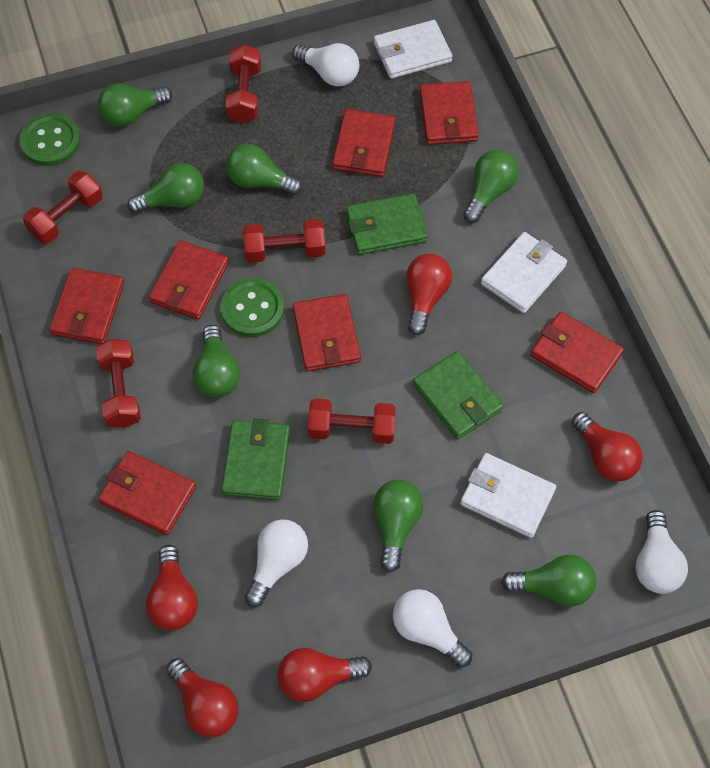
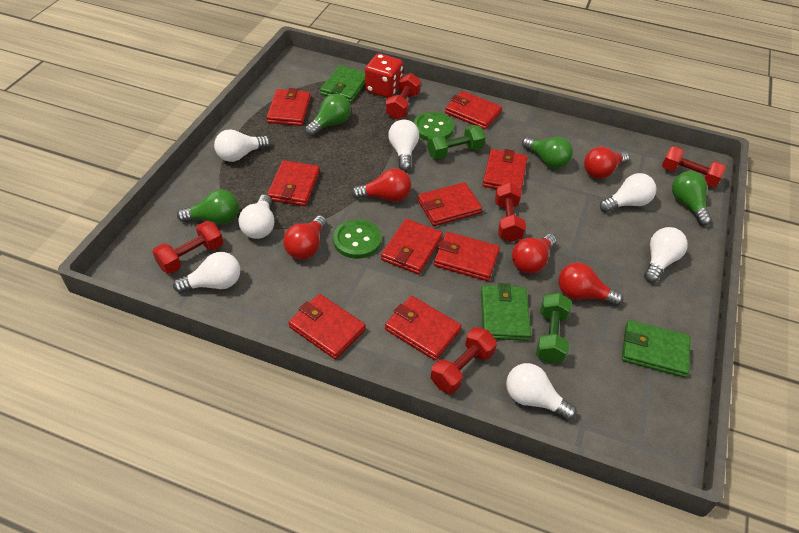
green dumbbell: none = 0 -> [427,125,486,159] [536,293,572,364] = 2
green light bulb: [98,83,173,127] [127,163,204,214] [192,325,240,397] [226,144,302,195] [373,480,423,572] [463,150,519,223] [501,555,596,606] = 7 -> [177,190,239,224] [305,94,351,136] [522,137,573,168] [672,171,712,226] = 4
red dice: none = 0 -> [365,54,403,98] = 1
red wallet: [50,268,124,344] [98,451,196,535] [149,240,229,320] [293,294,361,372] [332,109,396,177] [420,81,479,145] [531,312,624,393] = 7 -> [266,88,311,126] [267,160,320,206] [288,294,366,359] [381,219,443,275] [385,296,462,360] [418,182,482,226] [434,232,500,281] [445,91,502,130] [482,149,528,190] = 9
white light bulb: [245,519,308,607] [292,43,359,86] [393,589,472,668] [635,510,688,594] = 4 -> [173,252,240,293] [214,129,271,162] [238,194,274,239] [388,119,419,171] [506,363,577,421] [600,173,656,213] [644,227,688,283] = 7
white wallet: [374,20,452,79] [460,453,556,538] [481,232,567,313] = 3 -> none = 0

